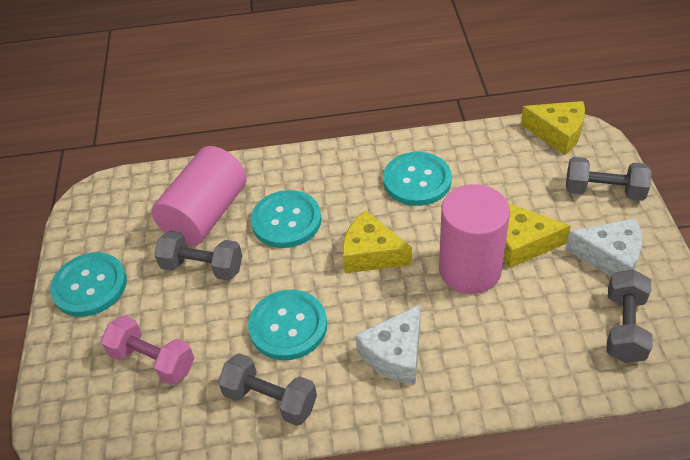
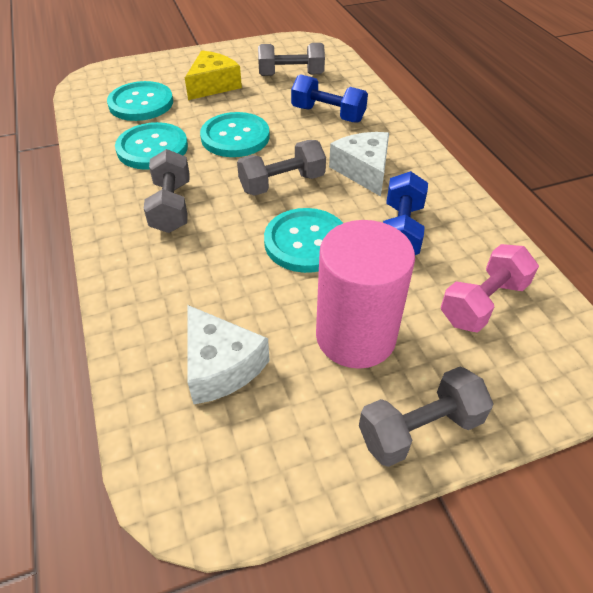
blue dumbbell: none = 0 -> [291,74,368,123] [383,171,428,255] = 2
pink cylinder: [151,146,247,246] [439,184,510,294] = 2 -> [316,220,415,369] = 1
yellow cheese: [343,210,412,273] [503,203,571,268] [521,101,585,155] = 3 -> [185,51,242,100] = 1

